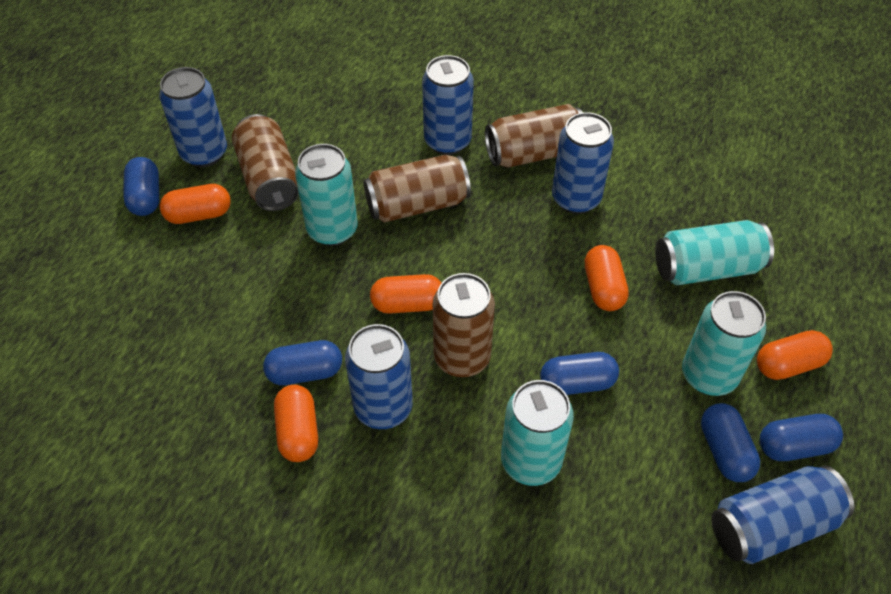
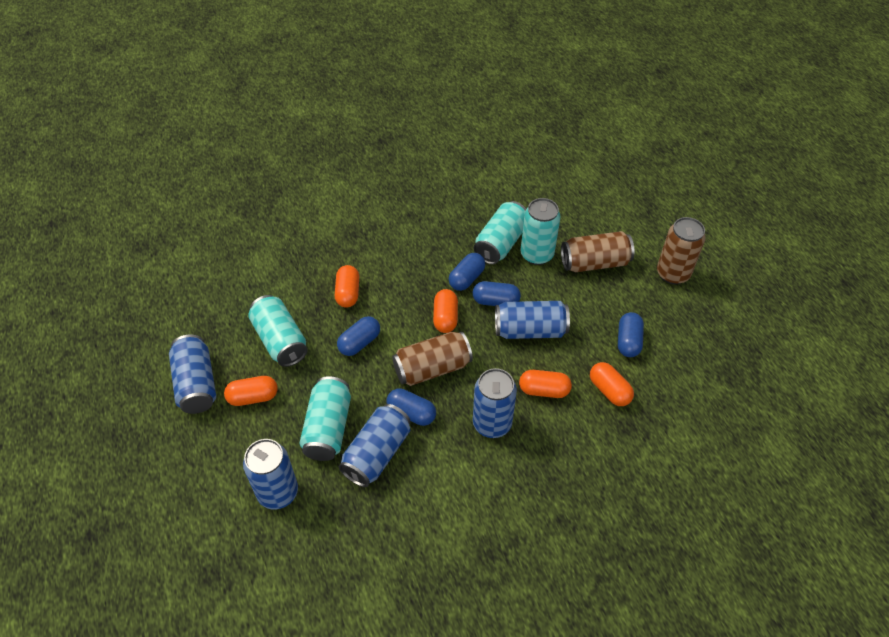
brown can: [232,114,299,211] [363,154,471,223] [433,273,495,377] [485,104,583,168] = 4 -> [392,332,473,386] [561,231,635,272] [657,217,706,285] = 3

